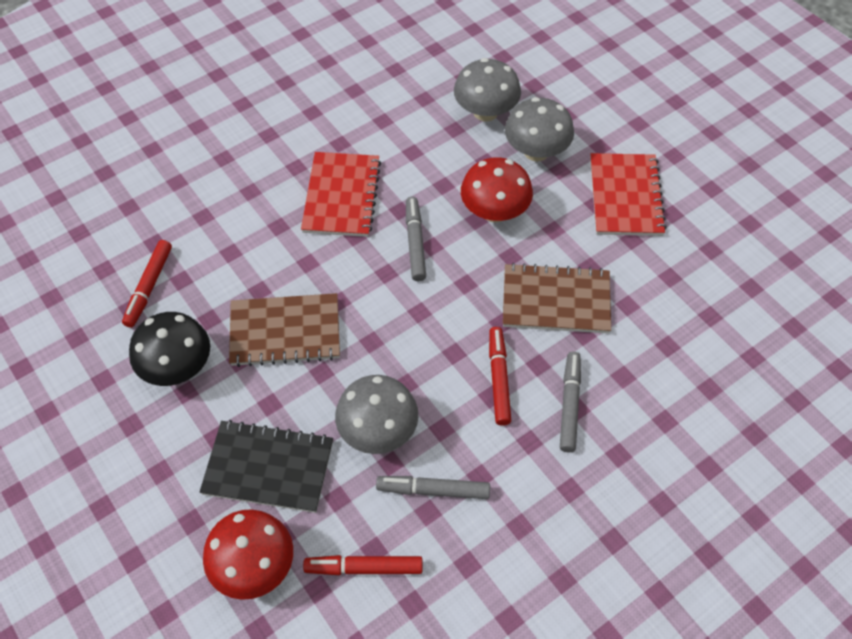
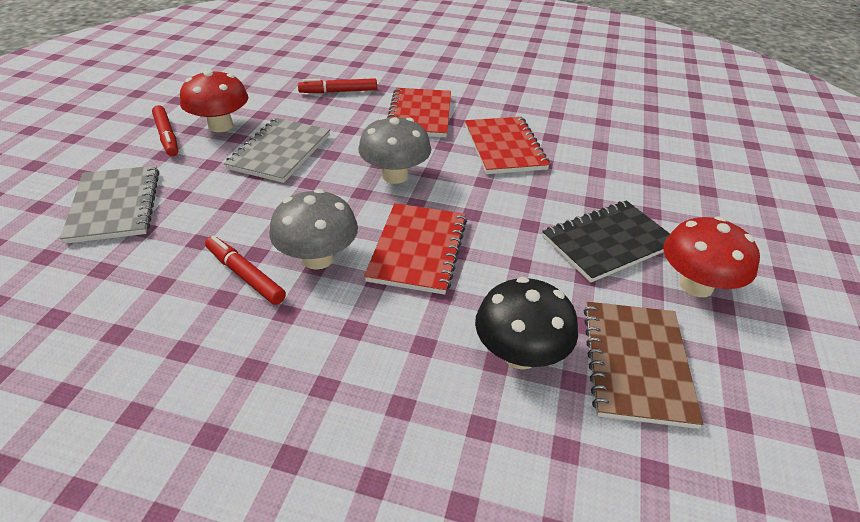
brown notebook: [229,293,340,367] [503,263,611,334] = 2 -> [584,302,703,429] = 1
grey marker: [376,476,490,499] [406,197,426,281] [560,351,581,452] = 3 -> none = 0
grey mushroom: [335,375,418,454] [454,58,521,122] [505,97,574,161] = 3 -> [269,189,358,270] [358,116,431,184] = 2
grey notebook: none = 0 -> [60,166,159,244] [224,118,330,183] = 2
red notebook: [301,152,381,237] [590,153,667,236] = 2 -> [364,203,467,295] [387,88,451,137] [465,117,550,174] = 3

